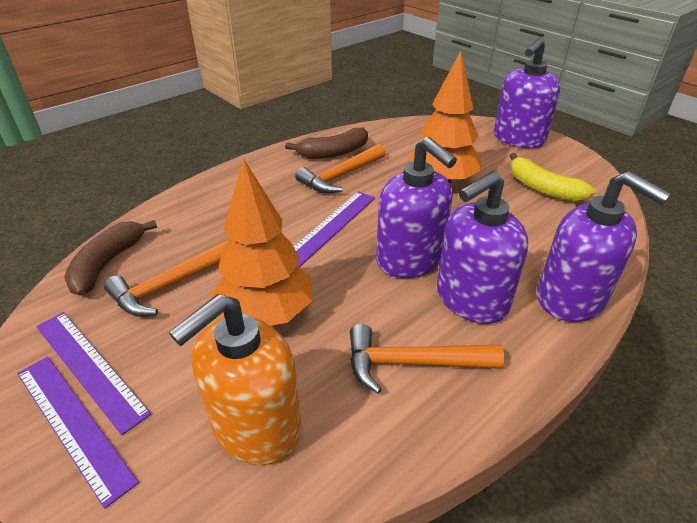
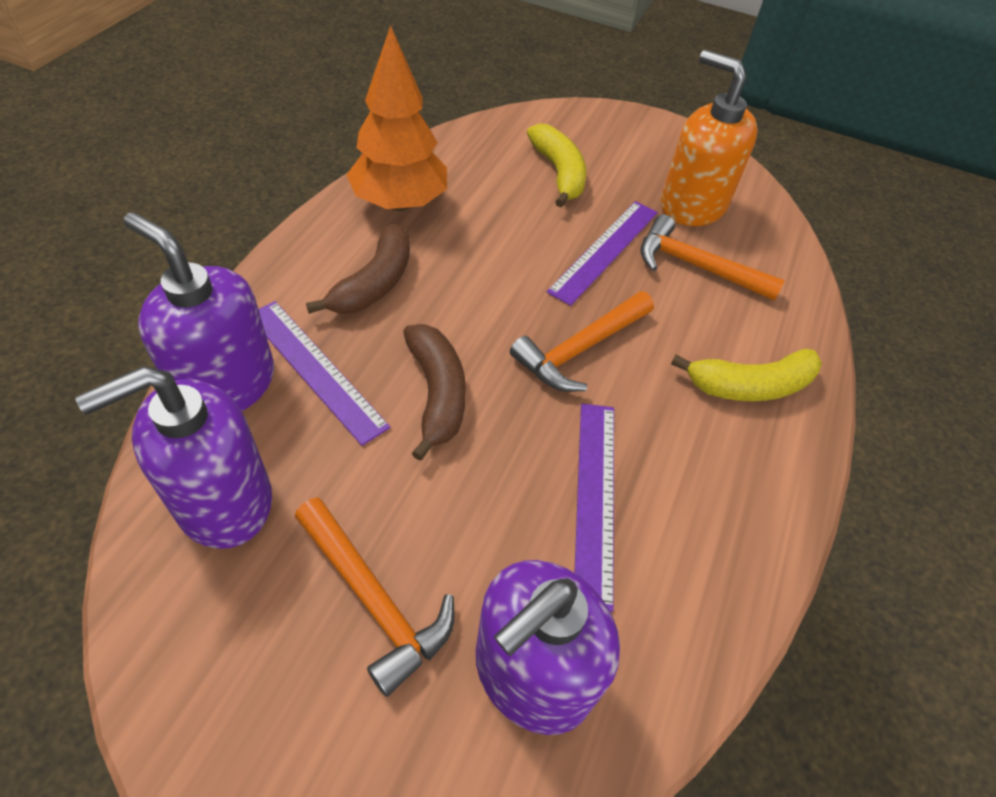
orange tree: [212,158,312,326] [408,51,482,184] = 2 -> [346,25,447,211] = 1
purple soap dispenser: [376,137,457,278] [437,171,528,324] [494,37,560,148] [537,171,671,322] = 4 -> [76,366,272,549] [124,212,274,411] [476,560,620,735] = 3
yellow banana: [510,153,595,202] = 1 -> [527,123,587,207] [671,349,822,401] = 2

